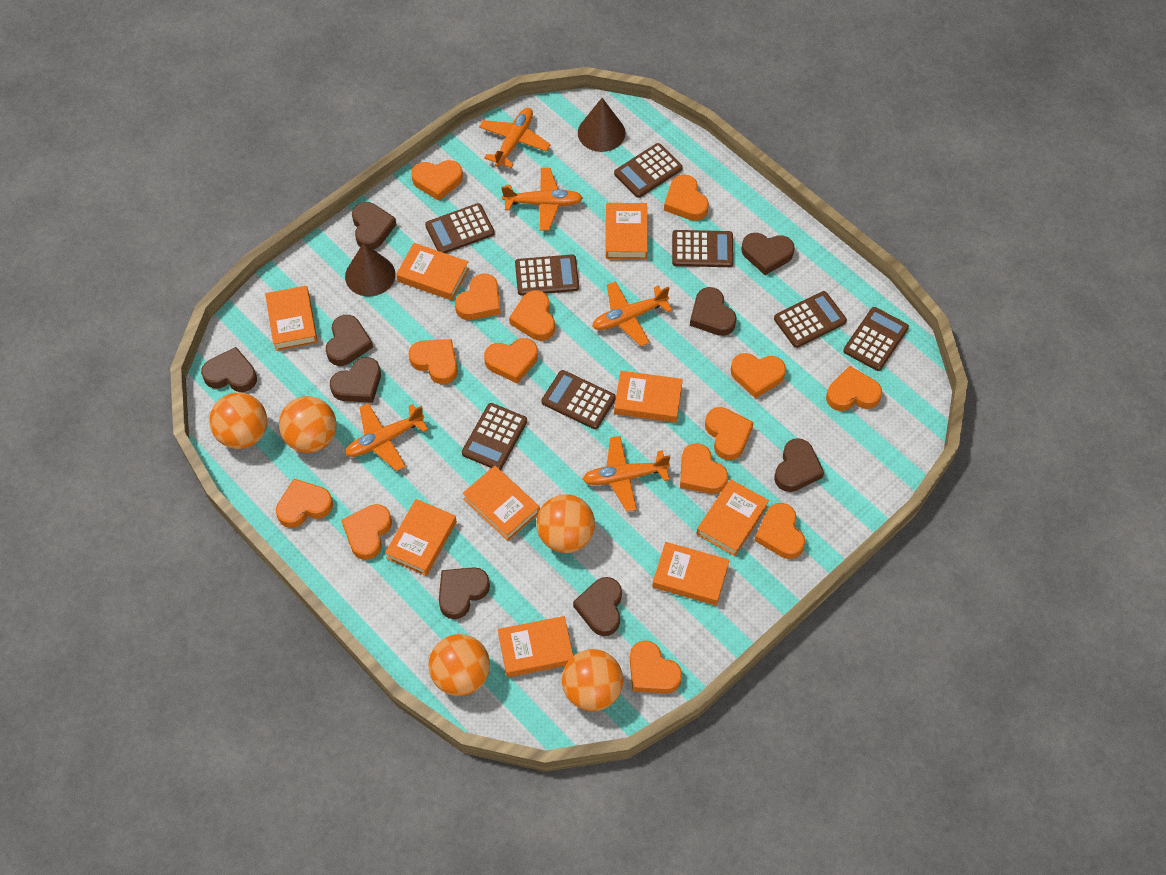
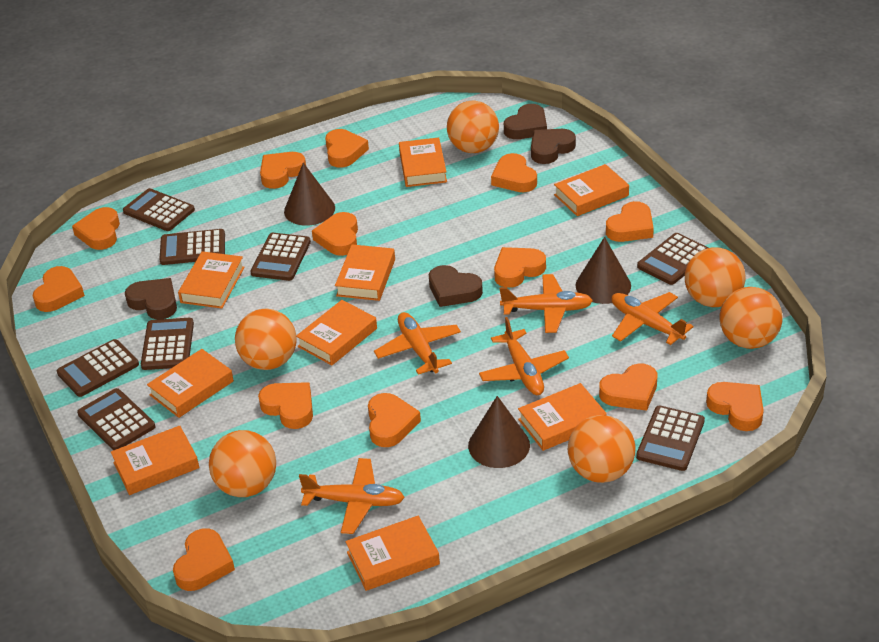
brown cone: [345,243,395,296] [578,98,625,152] = 2 -> [284,163,335,226] [468,396,530,468] [576,237,631,304] = 3
brown heart: [201,347,257,392] [326,315,373,366] [330,357,381,403] [352,202,397,249] [439,567,490,619] [573,577,622,636] [690,287,737,336] [741,233,795,275] [774,438,824,492] = 9 -> [125,278,177,320] [429,265,483,307] [504,104,547,139] [531,129,576,164] = 4
orange ball: [209,392,267,449] [279,396,337,453] [428,634,490,696] [536,494,595,553] [562,649,623,711] = 5 -> [209,430,276,497] [235,309,297,370] [447,101,499,153] [568,415,635,483] [685,247,746,307] [719,287,783,349] = 6
orange heart: [276,479,333,528] [341,504,392,560] [408,339,458,384] [411,160,463,201] [455,274,501,320] [484,338,538,383] [509,290,555,341] [630,640,682,694] [664,175,709,221] [680,443,728,494] [705,407,754,460] [731,353,786,398] [754,503,805,559] [826,366,882,411] = 14 -> [33,266,85,312] [72,207,120,250] [173,528,235,591] [258,382,313,429] [260,152,306,189] [312,212,358,256] [325,129,369,168] [368,393,421,447] [491,153,537,192] [494,247,546,288] [599,363,657,411] [606,201,654,242] [706,382,764,431] = 13

